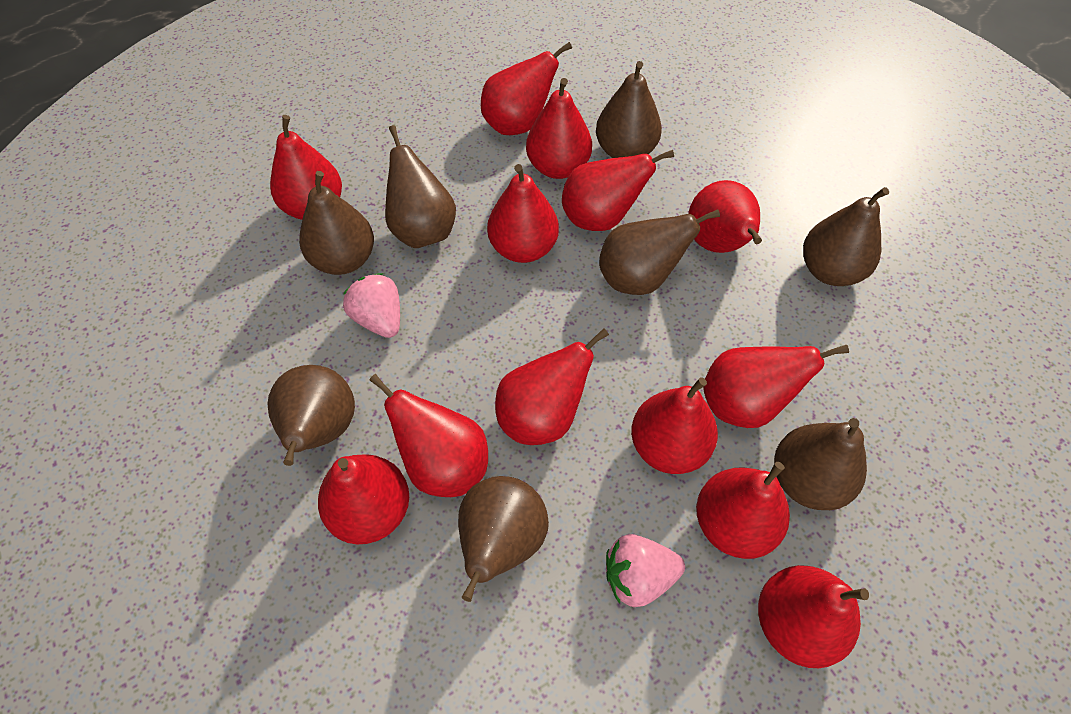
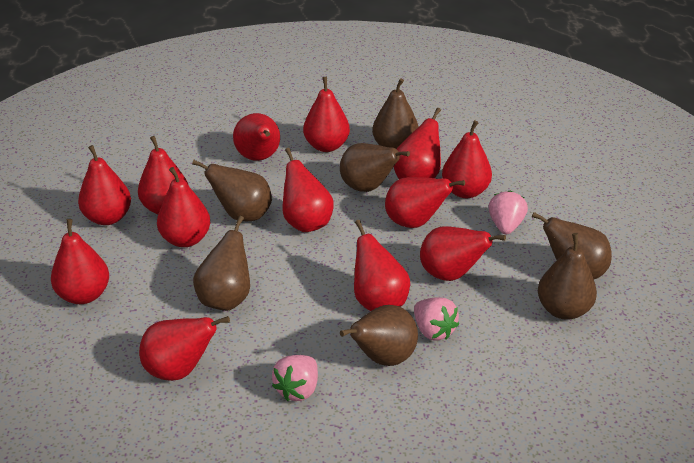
brown pear: [268,365,355,466] [299,171,374,275] [385,125,456,248] [458,476,549,602] [596,61,662,158] [599,209,720,295] [774,418,867,510] [803,187,889,286] = 8 -> [192,160,272,221] [193,216,250,311] [340,143,410,192] [340,305,418,366] [372,78,419,149] [532,212,612,279] [538,233,597,320] = 7
pink strawberry: [343,273,400,338] [606,534,685,607] = 2 -> [272,355,318,401] [414,297,459,341] [489,190,528,234] = 3

